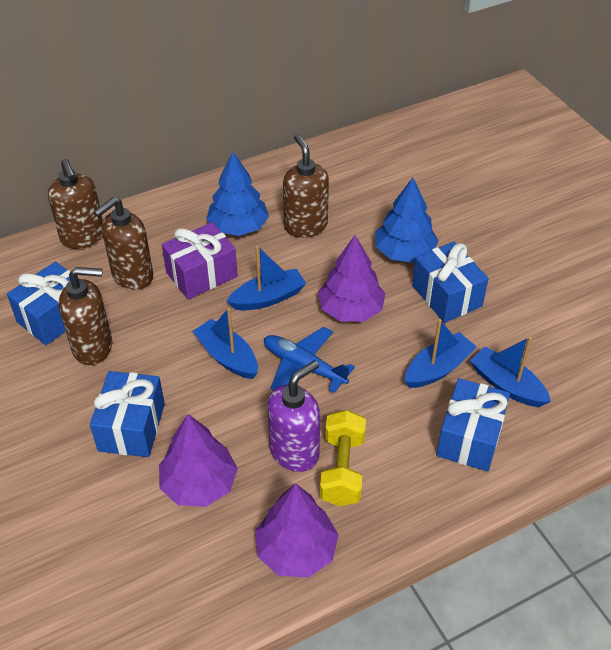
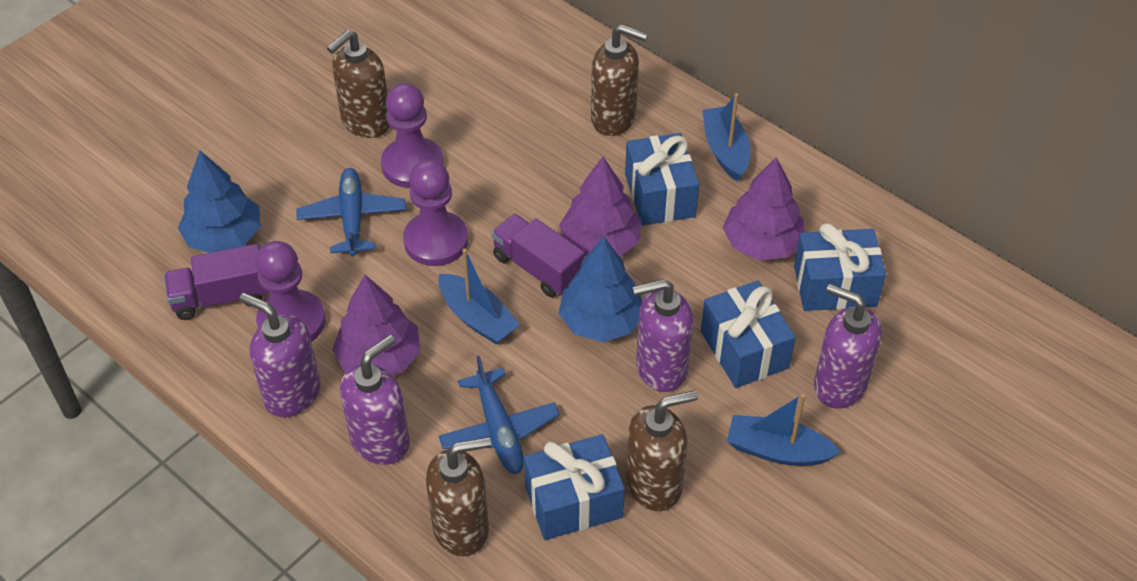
blue boat: [193,308,258,379] [227,246,306,310] [405,319,477,388] [470,337,551,407] = 4 -> [439,249,520,344] [702,93,750,181] [727,394,841,466] = 3
blue plane: [264,327,355,393] = 1 -> [297,168,406,257] [439,355,559,474] = 2
purple gift: [162,222,238,299] = 1 -> none = 0
purple pawn: none = 0 -> [256,241,325,342] [381,83,443,188] [403,160,468,266] = 3
purple soap dispenser: [267,360,320,472] = 1 -> [239,293,321,417] [340,335,410,465] [633,279,693,392] [814,284,882,409] = 4
purple truck: none = 0 -> [164,244,269,320] [491,214,585,297] = 2
yellow dumbbell: [320,410,366,506] = 1 -> none = 0

